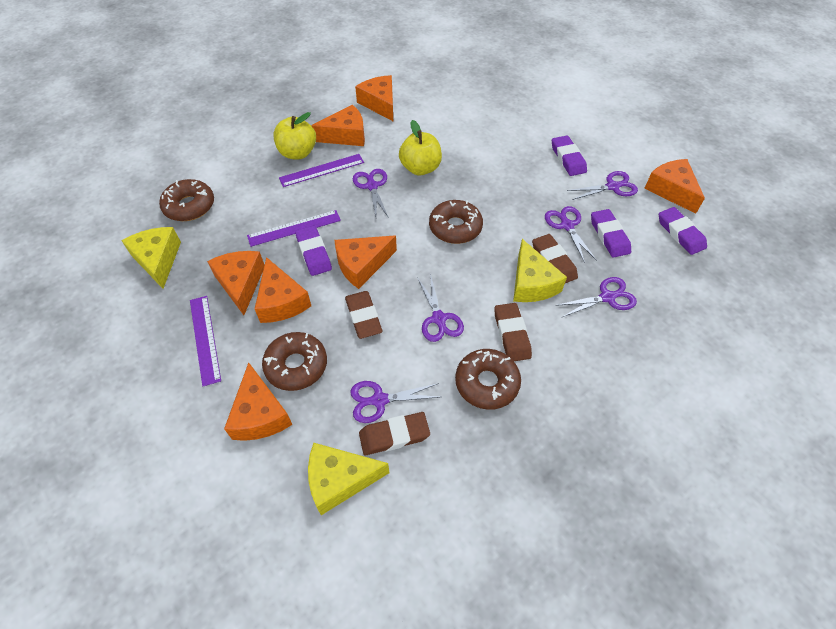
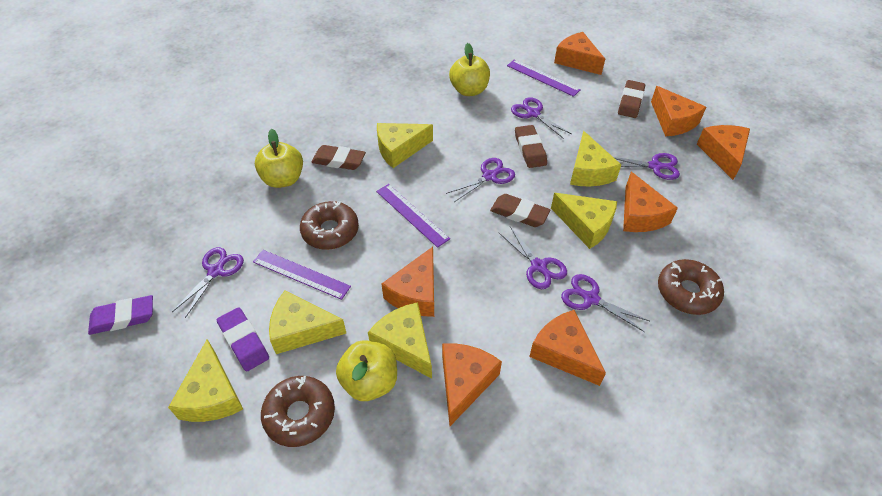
brown donut: [159,179,214,221] [262,332,327,391] [429,200,483,244] [455,349,521,410] = 4 -> [261,376,335,447] [300,201,359,250] [658,259,724,315] = 3
purple eraser: [295,226,332,276] [552,136,587,176] [591,209,631,258] [659,207,707,255] = 4 -> [88,295,153,335] [217,307,269,372] = 2
yellow apple: [273,112,316,159] [399,120,442,175] = 2 -> [255,129,303,188] [336,340,397,401] [449,43,490,96] = 3
yellow cheese: [122,227,181,289] [308,443,389,515] [513,239,567,302] = 3 -> [168,339,243,422] [269,290,347,354] [368,302,432,379] [377,123,433,168] [551,193,617,249] [570,131,621,186] = 6

